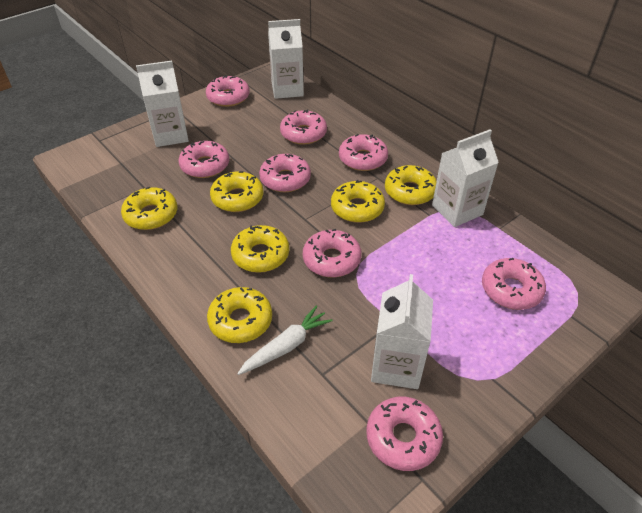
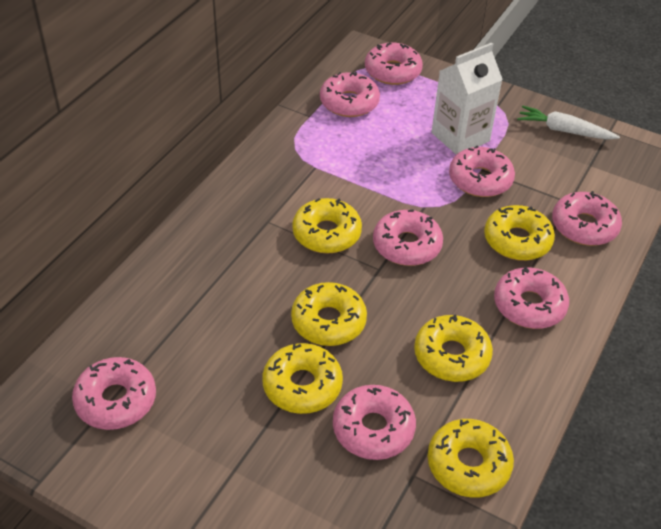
white carton: [136,61,189,147] [268,19,304,99] [371,274,433,389] [432,129,499,227] = 4 -> [431,42,503,155] = 1

